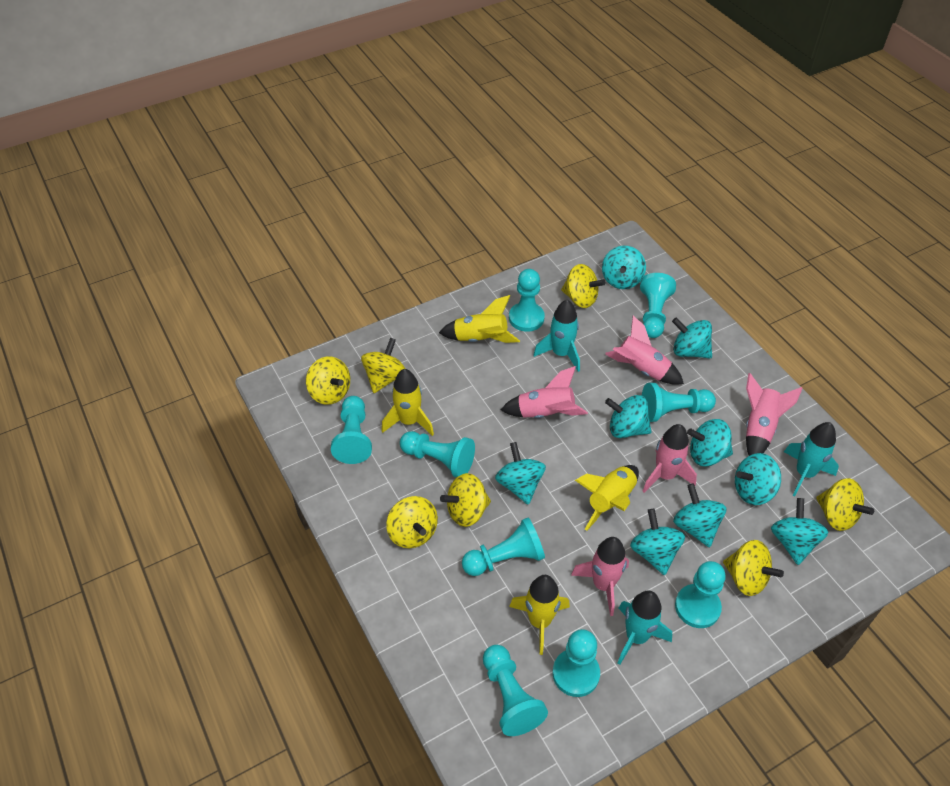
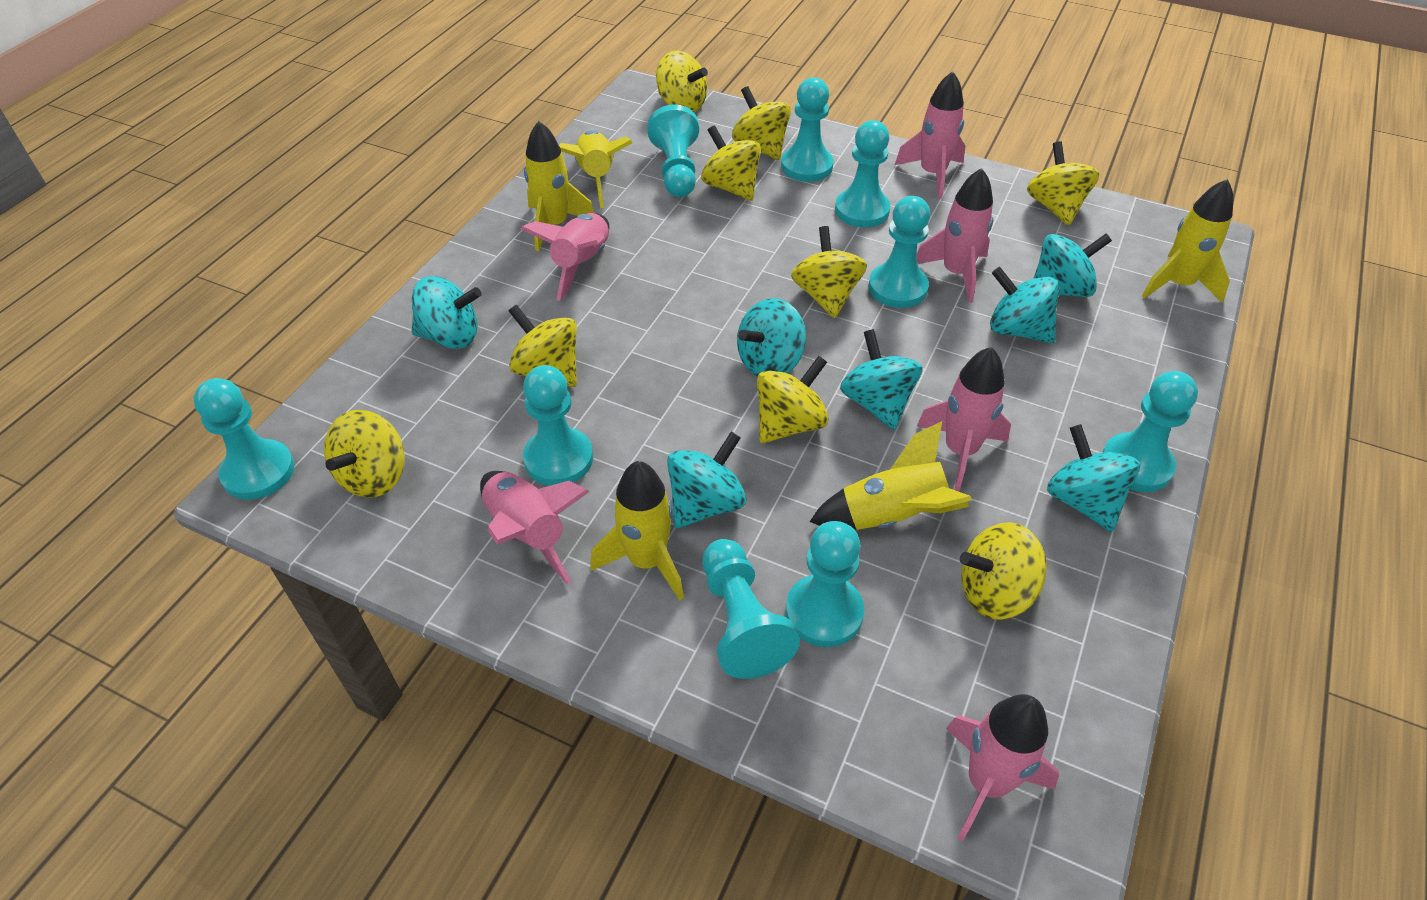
pink rocket: [501,366,588,418] [571,537,629,616] [605,316,684,385] [643,424,697,493] [746,373,802,456] = 5 -> [480,471,590,584] [521,213,609,301] [895,71,965,199] [917,168,993,303] [917,347,1011,492] [946,694,1059,841] = 6
turquoise rocket: [533,299,580,372] [618,590,672,665] [784,422,839,496] = 3 -> none = 0
turquoise spinning top: [495,442,546,505] [602,246,646,289] [605,395,651,438] [630,509,685,575] [672,318,712,358] [673,483,727,547] [687,419,733,466] [735,453,781,505] [771,498,828,565] = 9 -> [411,276,481,349] [667,432,747,528] [737,298,806,377] [840,329,923,430] [990,267,1060,343] [1033,234,1112,297] [1047,424,1140,532] = 7
yellow rocket: [381,369,434,436] [439,295,520,343] [509,575,570,655] [575,465,639,531] = 4 -> [524,121,594,251] [559,130,632,208] [590,461,684,600] [810,421,972,530] [1142,179,1233,303] = 5
yellow spinning top: [306,357,350,405] [361,338,405,393] [386,496,438,548] [440,473,491,527] [561,264,606,308] [723,540,784,596] [816,478,874,531] = 7 -> [324,410,405,498] [509,305,577,387] [656,51,708,112] [701,125,761,201] [732,86,791,160] [757,356,829,443] [791,226,867,318] [960,522,1047,620] [1027,141,1100,226] = 9

